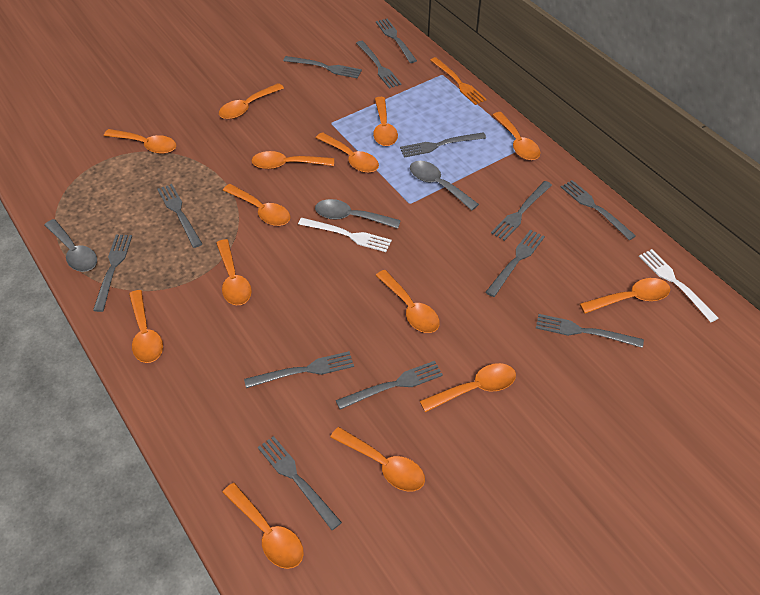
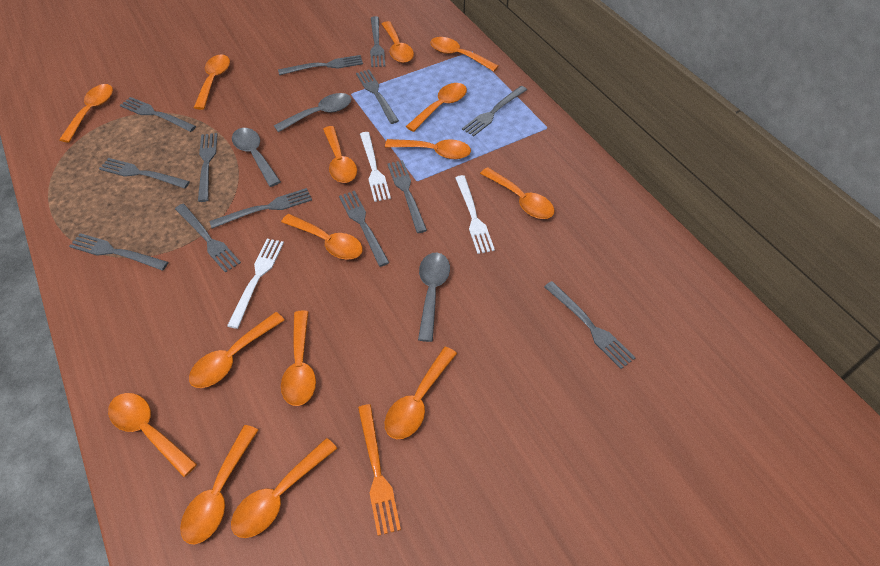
orange spoon: [104,129,176,154] [129,290,163,363] [216,239,252,305] [219,83,284,119] [222,483,304,569] [223,184,290,226] [252,151,334,169] [316,132,379,173] [330,427,425,491] [373,97,398,146] [375,270,440,333] [420,363,516,412] [493,112,540,160] [580,278,670,314] = 14 -> [59,84,113,143] [108,393,197,477] [180,425,258,544] [189,312,284,388] [194,55,230,110] [231,438,337,538] [281,214,363,259] [281,310,316,406] [323,126,357,183] [382,21,414,63] [385,139,471,159] [385,347,457,439] [406,83,467,132] [430,37,499,72] [480,167,555,219] = 15
white fork: [298,218,392,252] [639,249,718,322] = 2 -> [227,239,284,329] [360,132,391,202] [455,175,495,254] = 3

